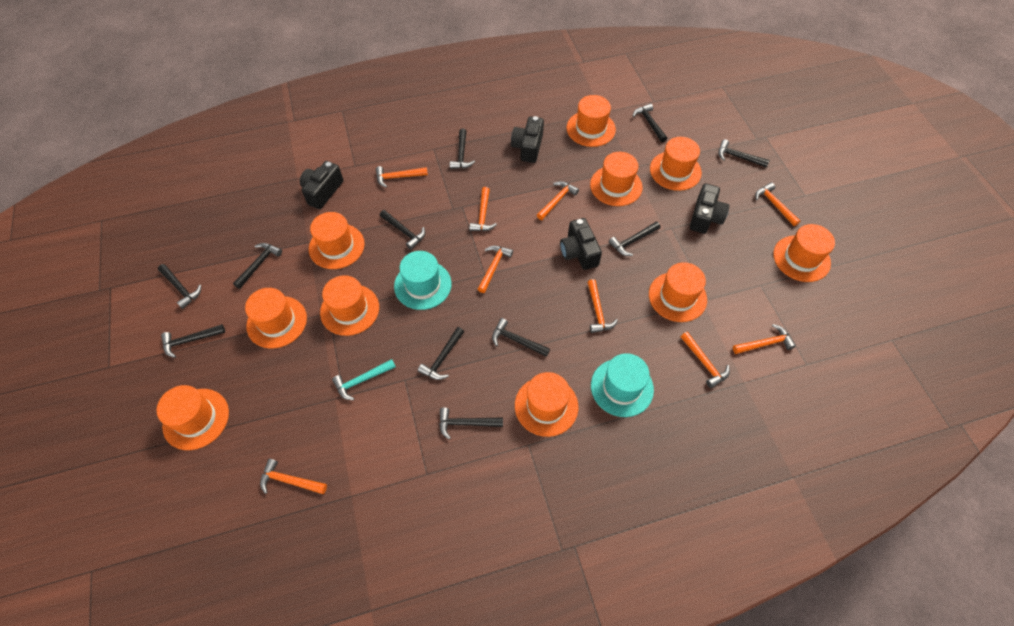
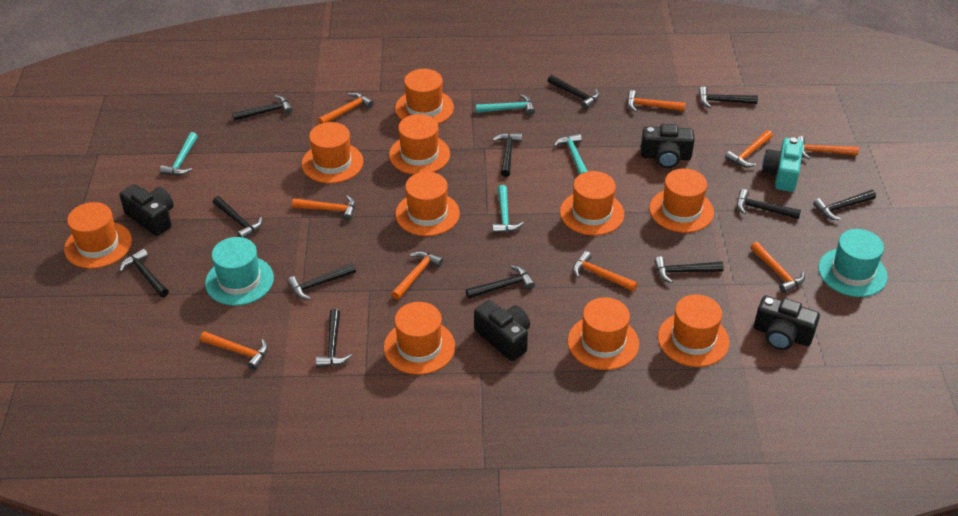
black hammer: [158,264,201,309] [161,324,225,358] [233,243,282,289] [380,210,425,250] [418,327,464,380] [439,408,503,439] [450,129,475,169] [492,318,550,357] [609,222,660,256] [633,103,667,142] [718,139,770,168] = 11 -> [120,249,169,297] [213,196,262,238] [232,95,293,121] [287,263,356,300] [316,309,352,367] [466,265,535,299] [492,133,522,177] [547,75,599,109] [654,256,724,284] [699,87,758,108] [737,189,801,219] [813,190,876,220] = 12
turquoise camera: none = 0 -> [762,137,803,192] = 1
turquoise hammer: [332,359,396,400] = 1 -> [160,132,198,176] [475,94,535,115] [492,185,524,234] [554,133,588,175] = 4

